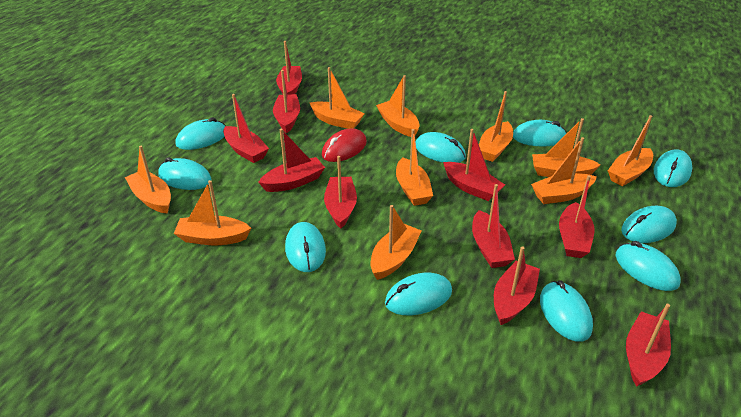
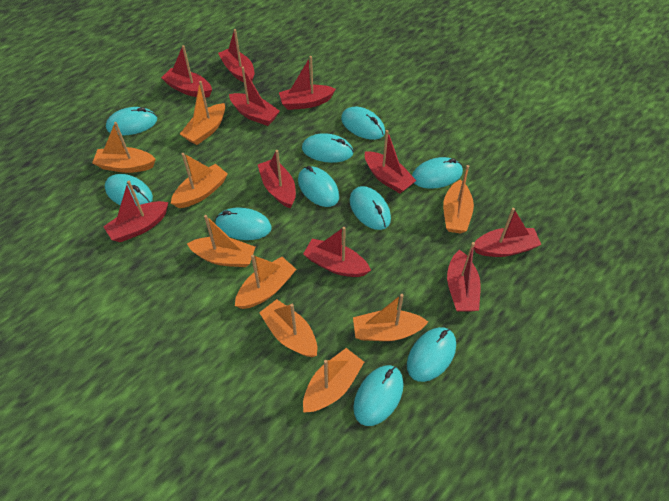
orange boat: [125,146,171,214] [174,180,251,246] [310,67,365,129] [370,205,422,280] [376,75,420,137] [396,129,433,206] [479,91,513,162] [531,137,597,204] [532,118,601,177] [608,115,653,186] = 10 -> [92,122,156,173] [171,153,228,208] [180,81,225,145] [187,215,256,267] [235,255,296,309] [259,299,317,357] [303,348,364,412] [353,294,428,341] [443,165,474,234] = 9
red mouse: [322,128,367,162] = 1 -> none = 0

